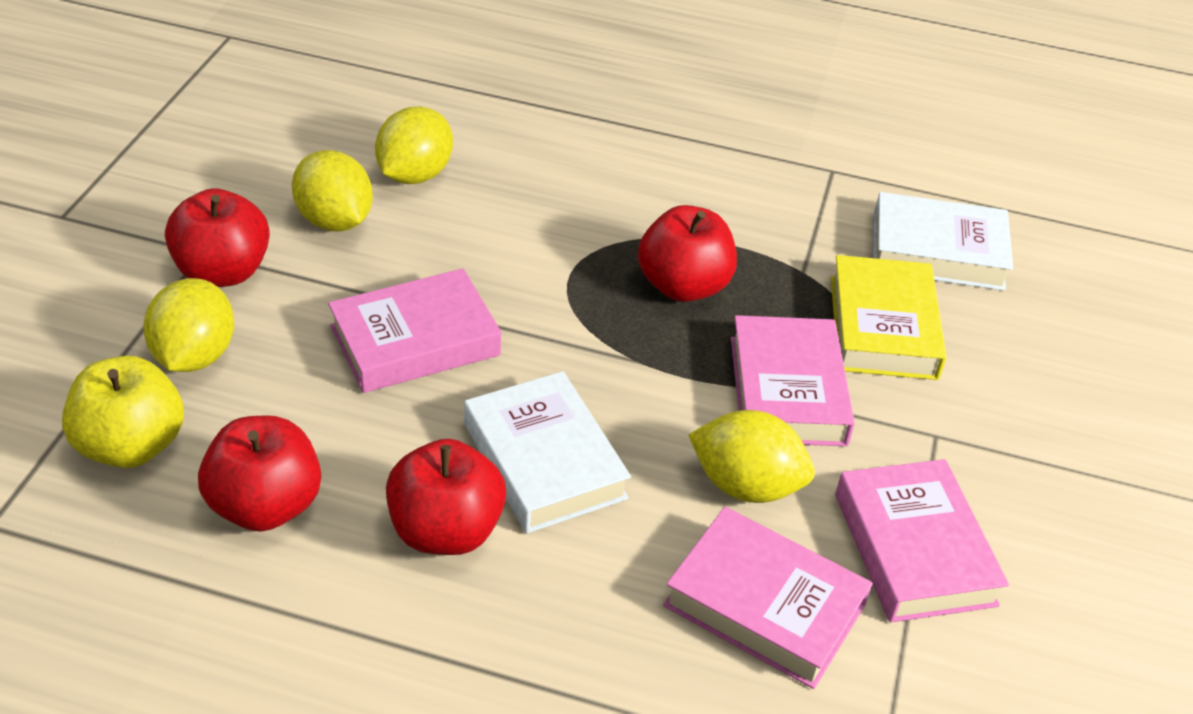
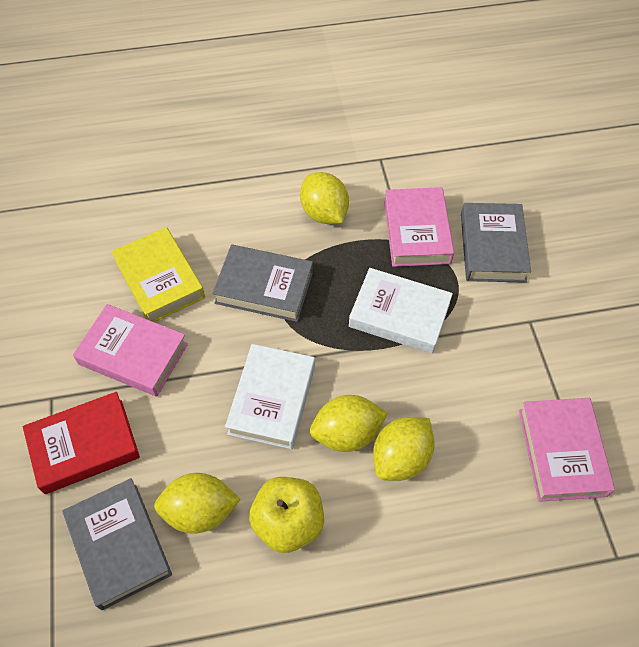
grey book: none = 0 -> [63,478,172,610] [212,244,313,322] [461,203,531,283] = 3
pink book: [328,268,501,393] [663,507,873,689] [731,315,855,446] [835,459,1009,623] = 4 -> [73,304,188,397] [384,187,454,267] [519,398,615,502] = 3
red apple: [165,188,270,287] [198,415,321,531] [386,439,506,555] [638,205,737,302] = 4 -> none = 0
red book: none = 0 -> [23,392,140,494] = 1

